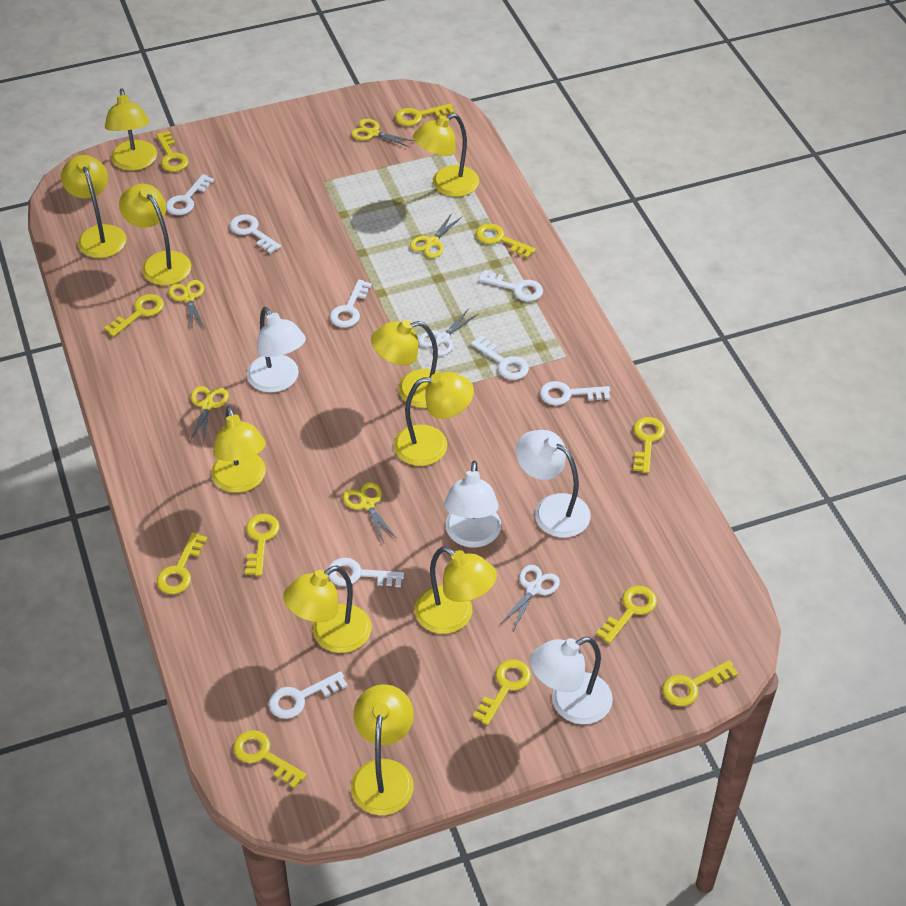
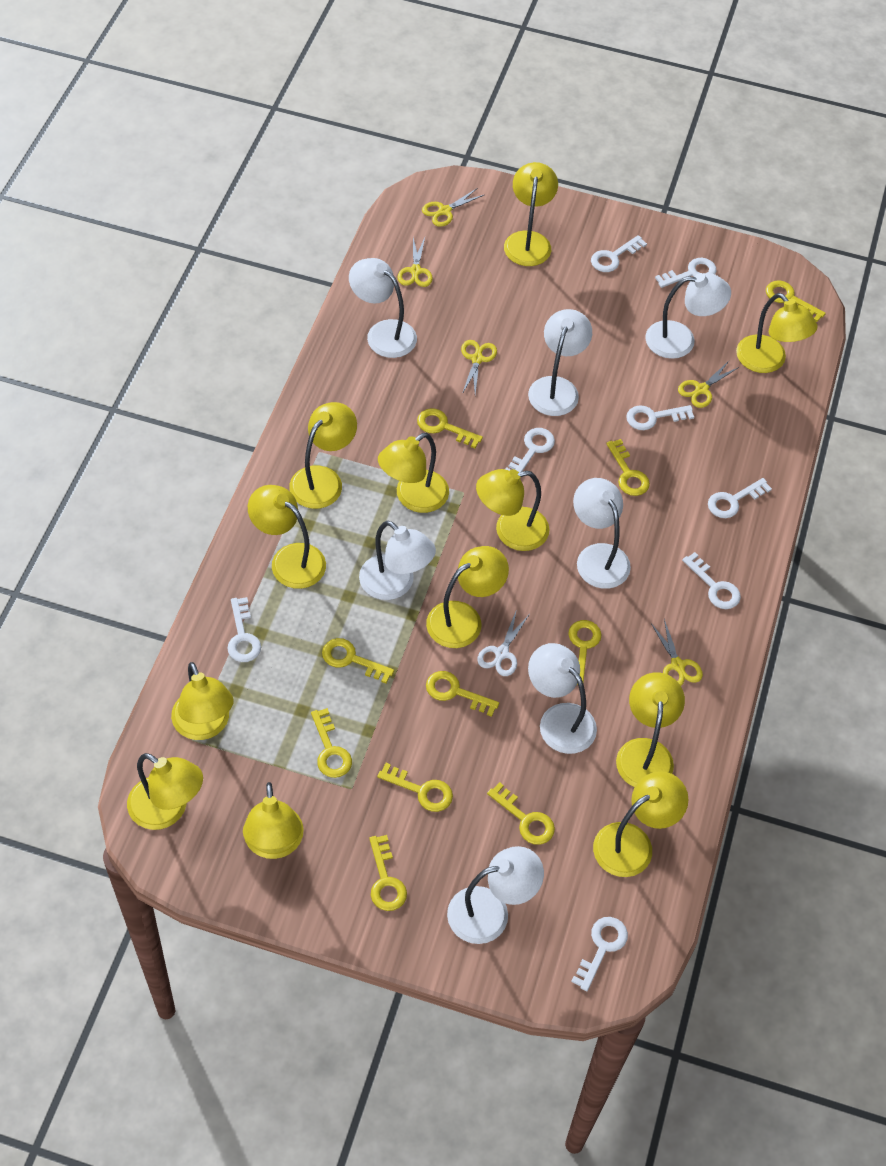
white lamp: [247,307,306,393] [444,460,501,548] [516,430,591,538] [530,637,613,724] = 4 -> [349,258,417,358] [359,521,436,600] [447,846,544,944] [528,309,592,416] [528,643,597,754] [573,478,631,589] [645,273,731,359] = 7
white scissors: [418,308,479,356] [500,565,560,631] = 2 -> [477,609,530,676] = 1
yellow key: [104,294,164,337] [156,131,188,172] [157,532,207,594] [233,730,307,788] [245,514,280,576] [395,103,455,126] [473,660,531,725] [476,223,536,258] [596,586,657,644] [633,417,665,473] [662,660,738,706] = 11 -> [311,708,352,778] [322,638,394,684] [369,835,407,911] [377,763,453,812] [417,408,483,448] [426,671,499,717] [487,782,555,845] [568,620,602,685] [606,439,650,496] [766,281,826,322] = 10
yellow lamp: [61,155,127,258] [105,88,157,171] [119,184,191,285] [211,406,266,493] [283,565,371,653] [351,684,414,815] [371,319,440,408] [394,372,474,466] [413,114,479,197] [415,546,497,634] = 10 -> [127,753,203,830] [171,662,234,740] [243,782,304,859] [248,485,326,589] [289,402,357,509] [378,433,449,513] [426,546,509,648] [476,469,549,551] [504,162,558,266] [593,771,689,877] [616,672,685,787] [736,293,817,373] = 12

